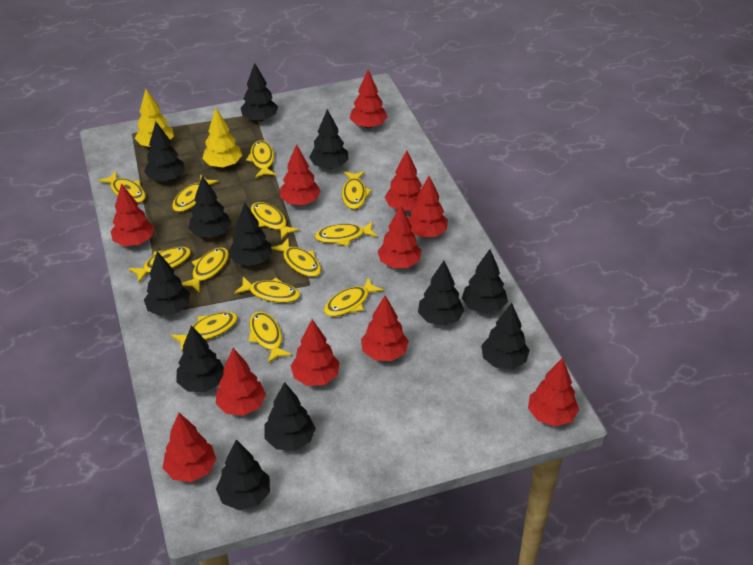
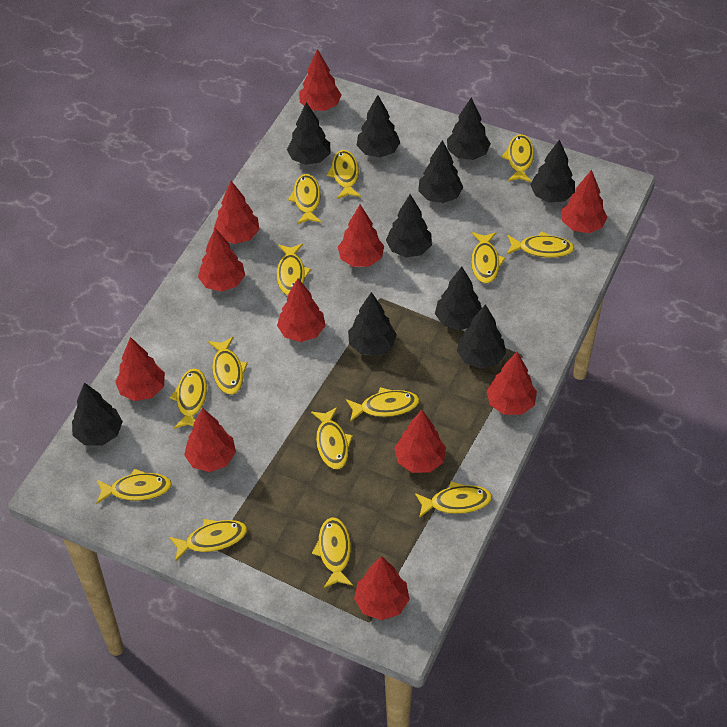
black tree: [144,122,184,182] [144,251,190,316] [176,325,224,392] [188,176,231,238] [216,440,270,510] [228,203,272,266] [241,63,278,122] [264,382,316,451] [309,109,349,169] [418,261,464,326] [462,249,508,314] [481,303,530,369] = 12 -> [72,382,123,446] [287,102,330,165] [348,292,397,356] [356,95,400,157] [386,194,432,257] [418,140,463,203] [435,267,482,330] [447,97,491,160] [457,304,506,369] [530,139,575,202] = 10
yellow fish: [98,171,146,203] [128,247,191,282] [171,312,238,351] [172,174,218,212] [182,247,229,293] [234,277,300,303] [246,140,276,178] [248,312,292,363] [251,202,299,240] [271,238,321,277] [315,221,378,246] [324,278,384,317] [342,171,372,209] = 13 -> [96,469,172,504] [169,369,207,429] [169,519,247,561] [208,337,248,395] [277,244,311,295] [288,174,321,224] [311,407,353,469] [312,517,353,588] [327,150,361,199] [346,387,419,422] [415,481,492,518] [471,232,505,283] [501,134,534,182] [507,231,574,258] = 14
yellow tree: [135,89,174,147] [202,108,242,168] = 2 -> none = 0

